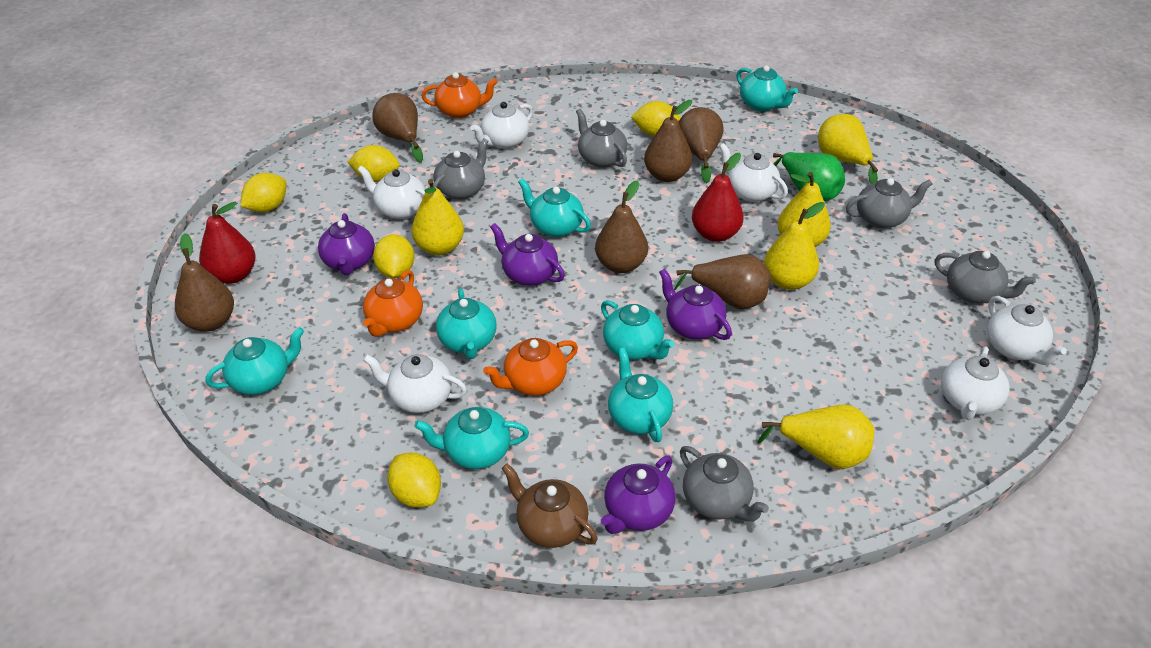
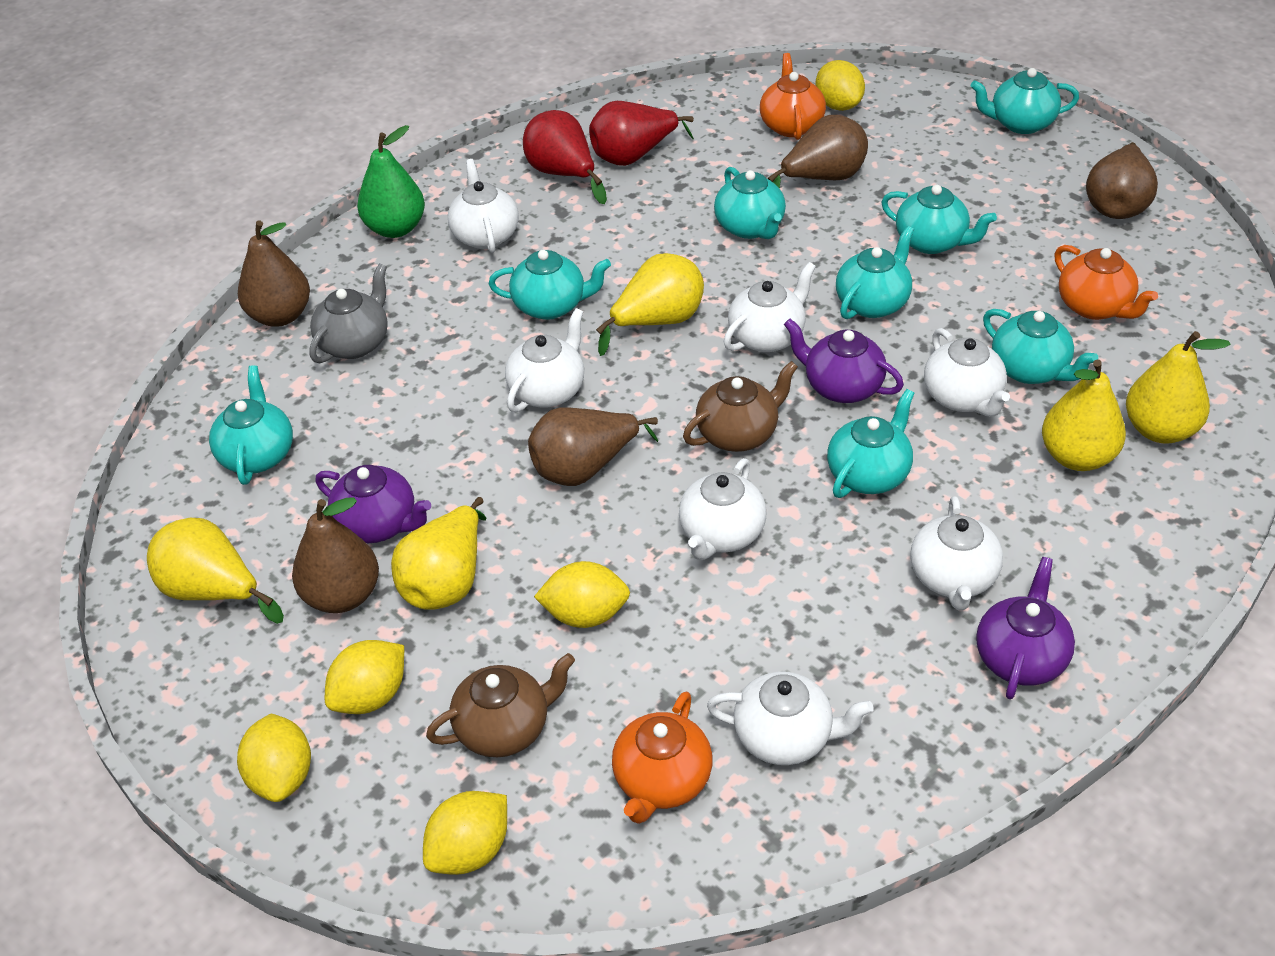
brown pear: [175,233,234,332] [372,93,423,163] [595,180,648,273] [644,100,692,182] [674,254,771,309] [679,107,723,183] = 6 -> [238,221,310,327] [292,497,379,613] [528,407,658,486] [768,115,868,189] [1086,142,1158,219] = 5
brown teapot: [502,463,598,548] = 1 -> [426,653,575,757] [683,361,798,452] = 2
grey teapot: [433,138,489,200] [576,109,627,168] [680,446,769,522] [846,178,932,229] [935,251,1036,304] = 5 -> [309,263,388,363] = 1
purple teapot: [318,213,375,275] [490,223,565,286] [601,456,676,534] [659,268,732,340] = 4 -> [316,465,431,543] [784,319,904,403] [976,557,1075,699] = 3
turquoise teapot: [206,327,304,395] [415,407,529,469] [436,288,497,359] [518,178,591,237] [601,300,675,360] [608,347,673,442] [737,65,798,111] = 7 -> [209,365,293,485] [489,250,611,320] [714,167,786,239] [827,389,914,498] [836,226,914,319] [881,185,997,254] [970,68,1079,134] [983,309,1099,384] = 8
white teapot: [357,166,425,219] [363,354,467,413] [470,102,533,149] [719,143,788,202] [941,346,1009,420] [987,296,1067,365] = 6 -> [448,159,519,253] [505,308,584,412] [679,458,767,560] [707,671,874,765] [724,262,816,352] [910,496,1003,611] [924,328,1010,417] = 7

